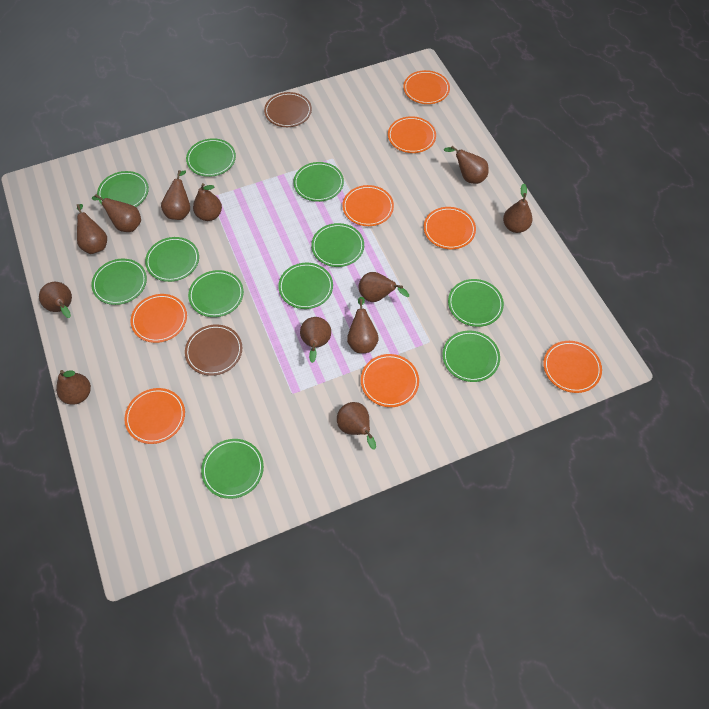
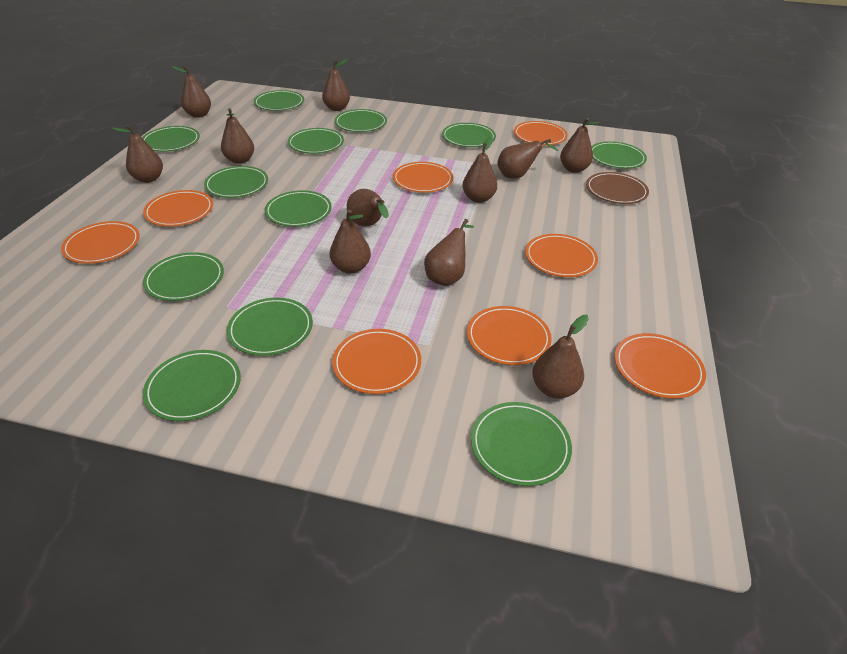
brown pear: [39,282,72,318] [56,370,91,405] [76,204,107,254] [92,194,141,232] [161,170,190,220] [193,183,222,221] [300,317,331,363] [337,402,376,450] [347,297,379,353] [359,272,409,302] [444,146,489,184] [503,183,533,233] = 12 -> [112,125,163,183] [171,66,211,118] [221,108,254,164] [322,59,350,111] [330,210,371,274] [347,189,389,227] [424,219,474,286] [462,136,497,203] [497,139,559,179] [532,315,589,399] [560,118,599,173] = 11
brown plate: [185,325,242,376] [264,92,312,127] = 2 -> [586,172,649,204] = 1
green plate: [91,259,147,305] [97,171,149,207] [145,237,199,282] [186,138,236,177] [188,270,244,317] [201,439,264,499] [278,263,333,309] [293,162,344,202] [311,223,364,267] [442,331,500,382] [448,279,504,327] = 11 -> [142,126,200,152] [143,252,224,301] [143,350,241,421] [204,166,268,198] [227,298,313,356] [254,90,304,111] [265,190,332,227] [288,128,344,154] [334,109,387,132] [442,123,496,147] [471,402,572,486] [591,141,647,169] = 12

